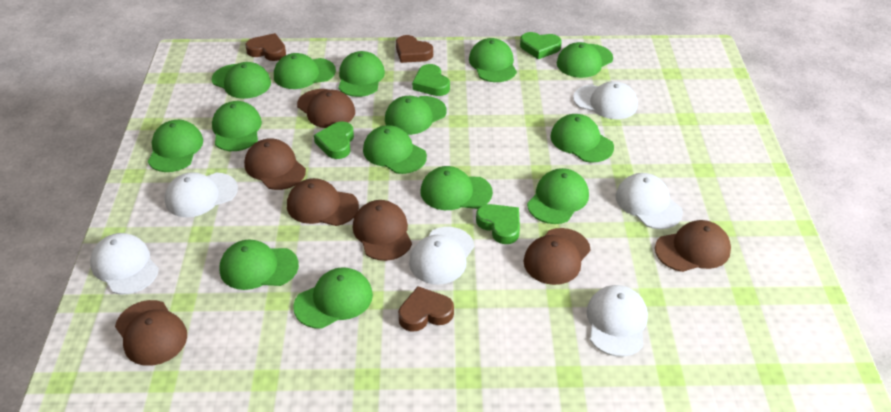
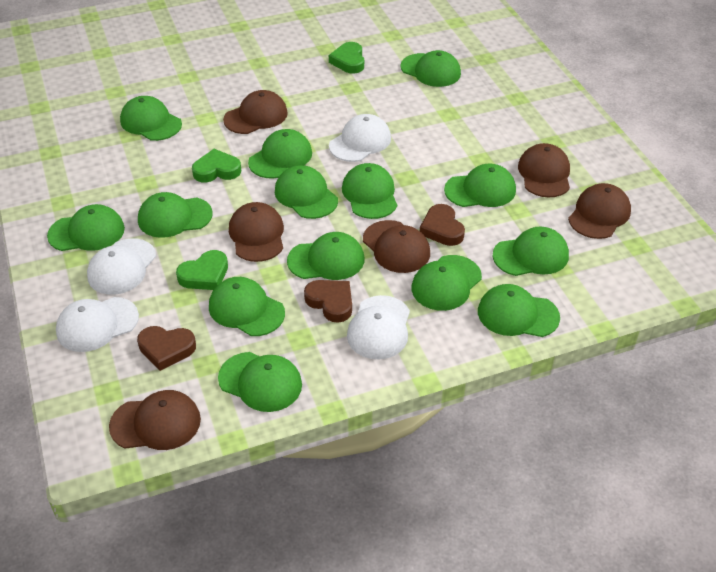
brown cap: [115,300,187,366] [244,138,306,190] [287,178,359,226] [297,89,355,128] [353,200,412,261] [524,228,591,285] [655,220,731,272] = 7 -> [109,390,201,450] [223,90,288,134] [229,202,284,262] [363,220,430,273] [518,143,570,198] [568,183,631,239] = 6
green heart: [314,121,354,159] [412,64,450,96] [476,204,520,244] [520,32,562,59] = 4 -> [176,250,228,290] [192,149,241,182] [329,42,364,74] = 3
white cap: [90,233,159,294] [165,172,238,217] [409,227,475,285] [573,81,638,119] [587,285,648,357] [616,173,683,229] = 6 -> [56,297,139,352] [87,238,156,295] [329,114,391,162] [347,295,410,359] = 4

